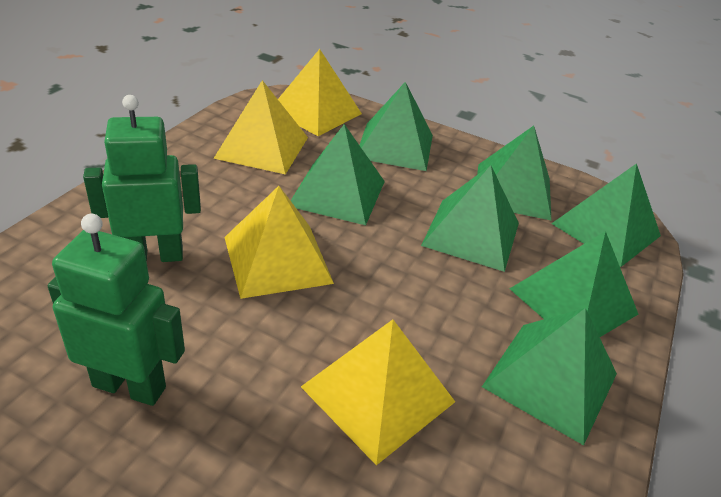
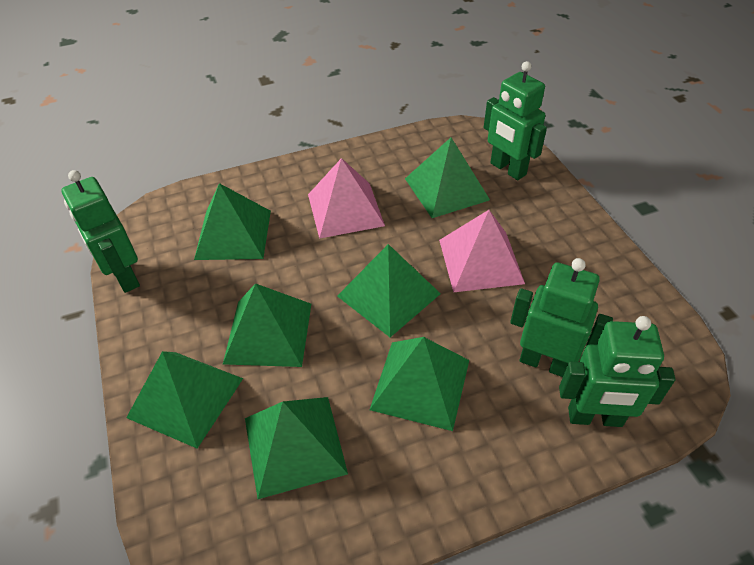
green robot: [48,214,185,406] [83,95,201,262] = 2 -> [61,170,140,293] [484,61,547,180] [510,258,613,377] [559,316,675,427] = 4
pink pyramid: none = 0 -> [308,158,385,239] [439,210,525,292] = 2
yellow pyramid: [213,80,308,175] [224,186,334,299] [278,49,362,136] [301,319,455,465] = 4 -> none = 0

